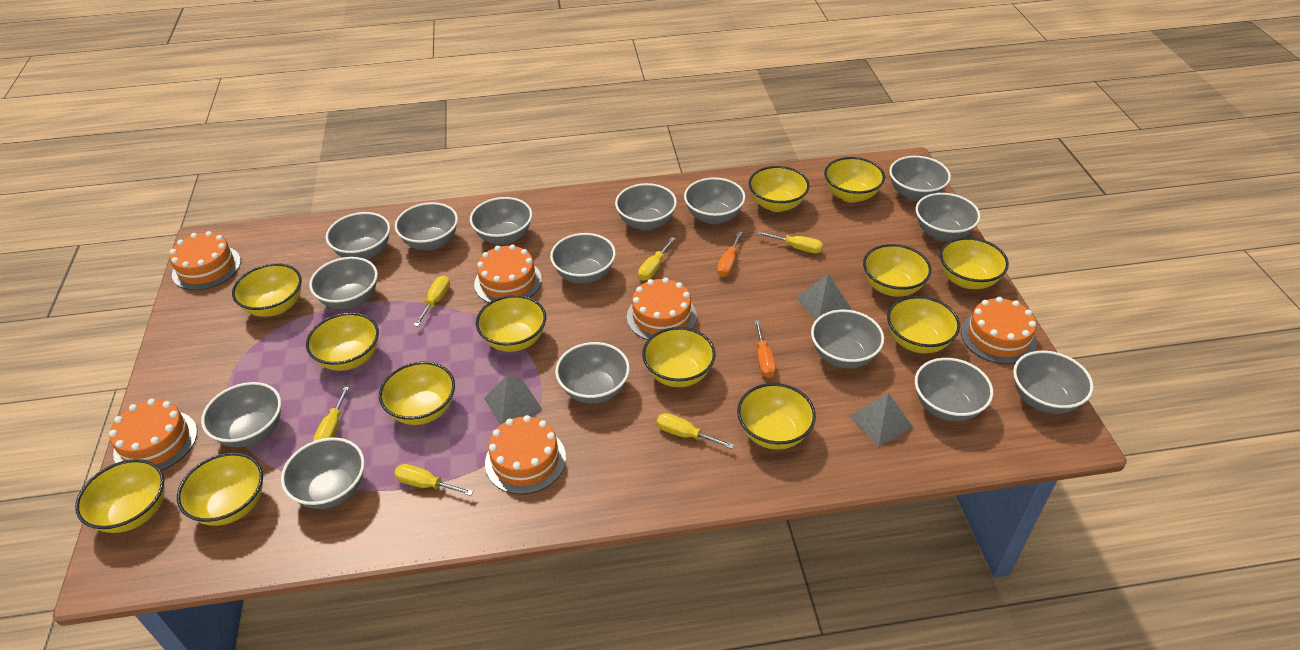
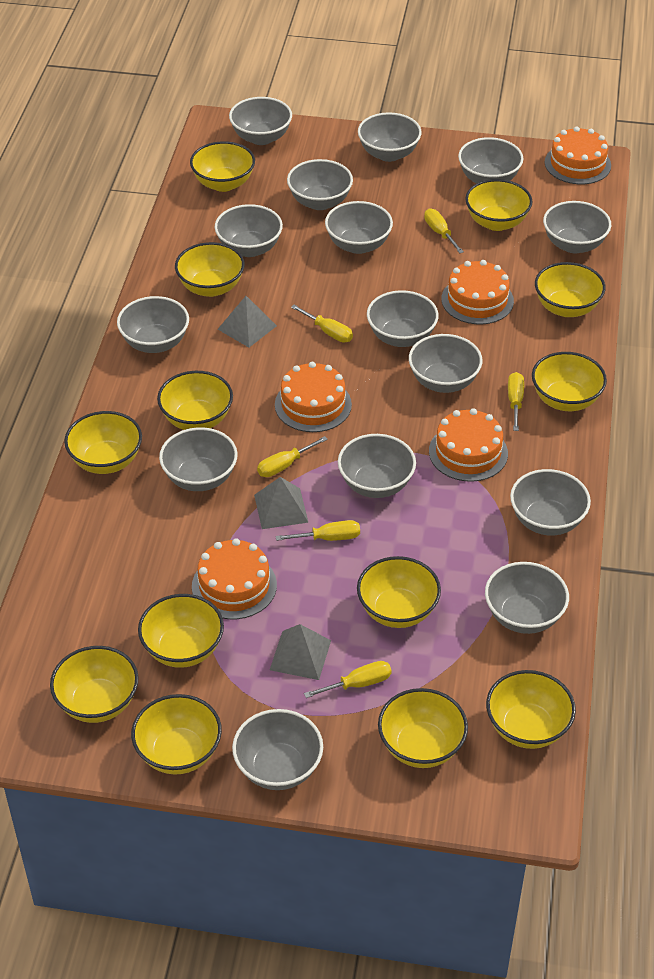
orange cake: [109,399,197,471] [170,231,241,290] [474,244,542,302] [485,415,566,494] [627,278,697,340] [961,297,1036,364] = 6 -> [192,538,277,619] [275,362,352,432] [429,408,508,482] [441,260,514,324] [545,127,611,184] = 5
orange screwdriver: [717,231,742,277] [755,320,776,378] = 2 -> none = 0

